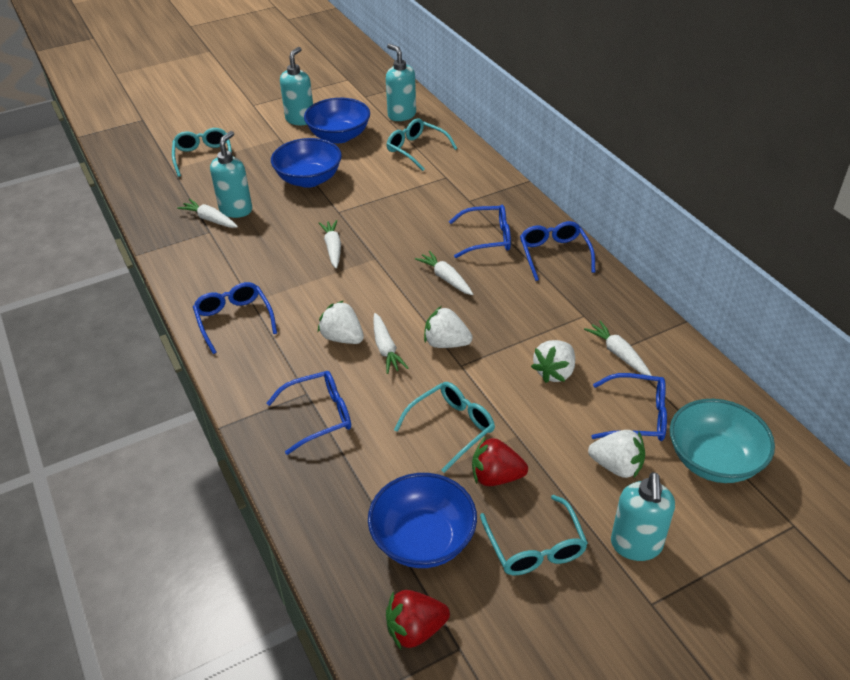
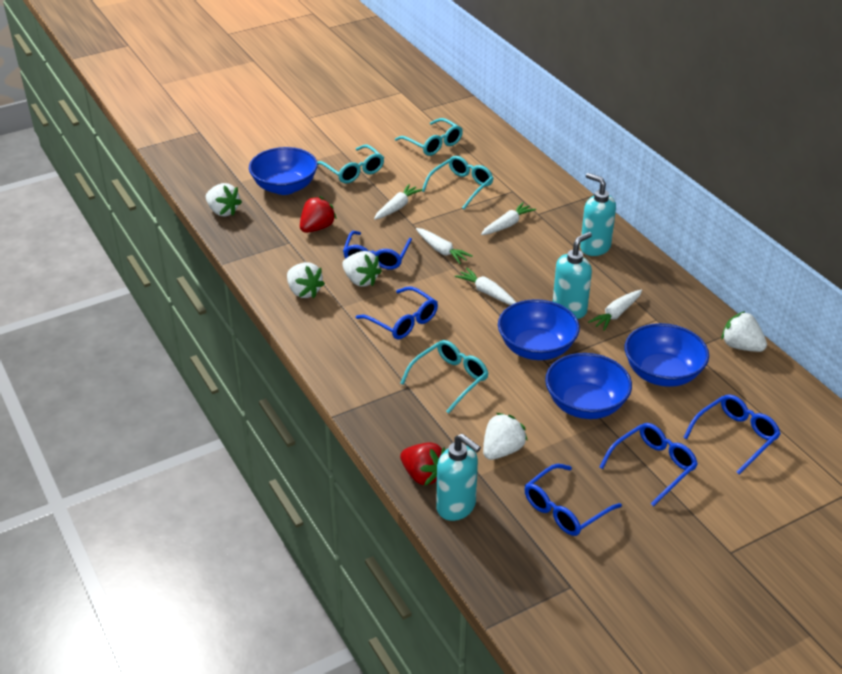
blue bowl: [271,138,342,188] [304,98,370,143] [368,473,477,568] = 3 -> [249,147,318,195] [498,299,580,360] [545,353,632,419] [625,323,709,387] = 4
turquoise bowl: [670,399,775,483] = 1 -> none = 0
turquoise soap dispenser: [210,131,252,218] [280,47,313,125] [386,44,416,121] [611,472,675,561] = 4 -> [436,434,481,521] [553,232,592,319] [580,173,616,256] = 3
white strawberry: [318,301,364,344] [424,306,473,348] [531,340,575,383] [588,430,645,478] = 4 -> [206,183,242,216] [287,262,325,298] [342,251,382,287] [483,413,528,460] [721,311,767,352] = 5

